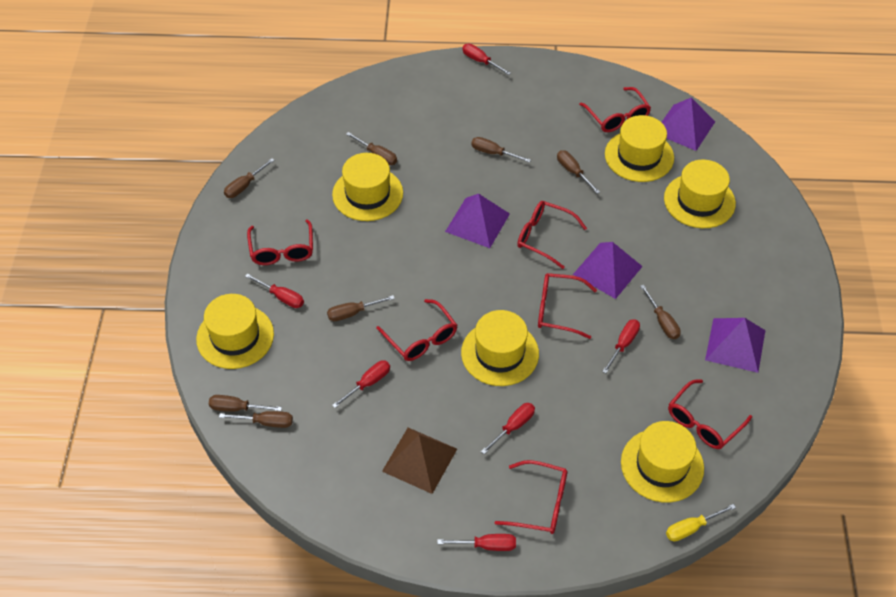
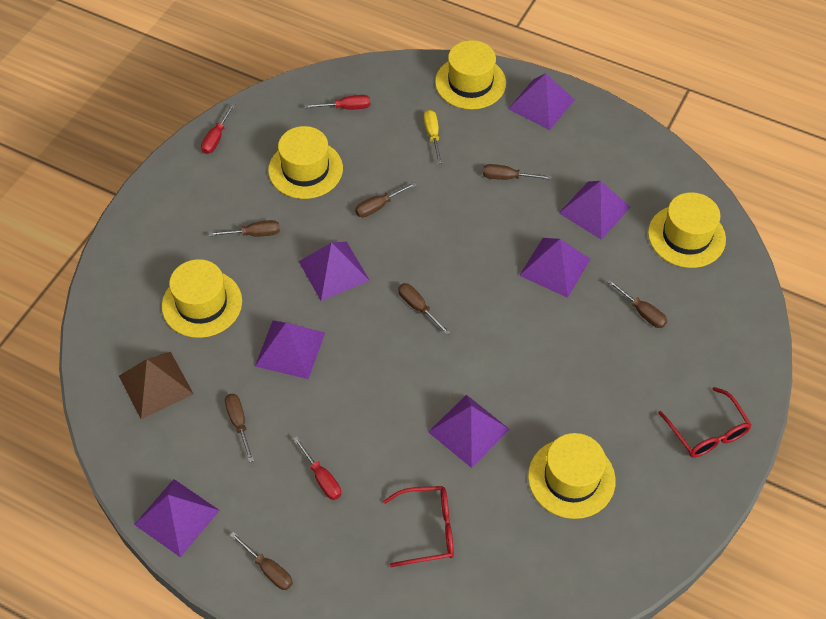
brown screwdriver: [209,395,282,412] [219,411,293,428] [224,158,275,198] [327,295,395,321] [346,132,397,165] [471,137,531,163] [557,150,600,194] [640,285,681,339] = 8 -> [209,220,280,237] [225,394,254,462] [230,532,293,590] [355,182,417,217] [398,283,451,335] [483,164,551,180] [608,279,667,328] = 7
purple pyramid: [445,194,510,248] [573,242,643,299] [661,98,715,151] [705,318,766,373] = 4 -> [134,479,220,557] [255,321,325,379] [299,242,370,301] [428,395,510,468] [508,73,575,130] [519,238,590,298] [559,181,631,240] = 7
red glasses: [247,219,313,265] [376,299,457,361] [495,460,567,534] [517,201,587,269] [538,273,597,339] [579,87,651,132] [668,379,752,449] = 7 -> [383,486,454,567] [658,387,752,458] = 2
red screwdriver: [245,273,304,308] [332,360,390,408] [437,534,516,551] [462,44,511,75] [481,403,535,454] [602,319,640,373] = 6 -> [201,103,235,154] [293,436,341,500] [305,95,370,110] = 3
yellow hat: [196,294,274,369] [332,153,403,221] [461,310,539,386] [605,115,674,182] [621,421,704,503] [664,160,736,228] = 6 -> [162,259,242,338] [268,126,343,199] [435,40,506,109] [528,433,616,519] [648,192,726,268] = 5

